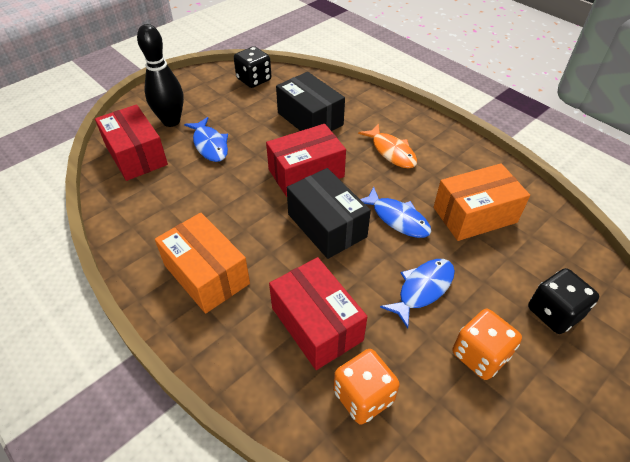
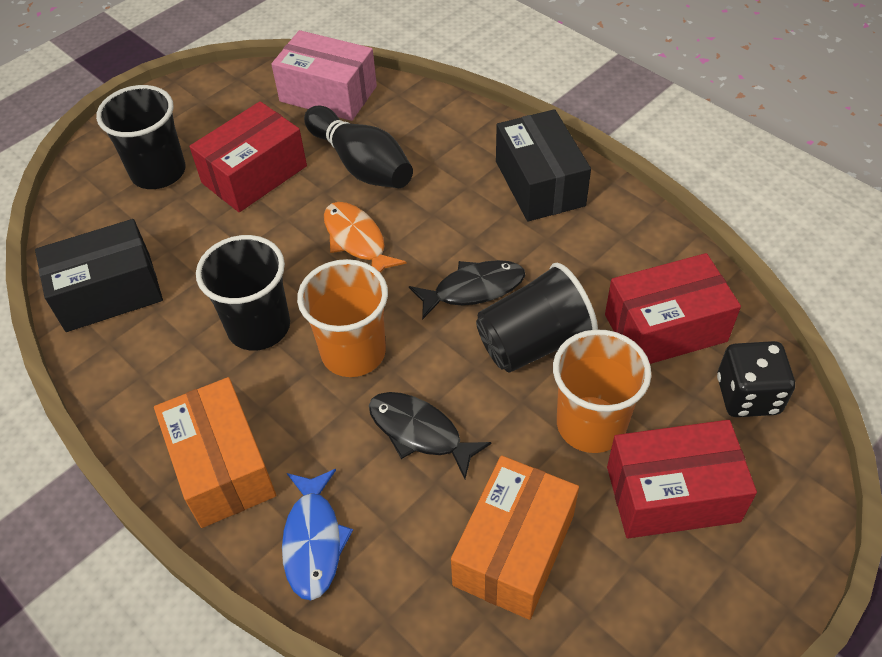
black cup: none = 0 -> [96,85,185,189] [196,235,290,351] [476,263,598,373] = 3
black dice: [234,46,271,88] [528,268,599,334] = 2 -> [717,341,795,417] = 1
black fish: none = 0 -> [369,392,491,479] [409,260,525,320] = 2
blue fish: [184,117,228,162] [360,187,432,238] [380,259,455,329] = 3 -> [282,469,353,600] = 1
orange cup: none = 0 -> [297,259,388,377] [553,329,651,453] = 2
orange dice: [333,349,400,425] [452,309,522,380] = 2 -> none = 0
pink box: none = 0 -> [271,30,377,121] = 1

